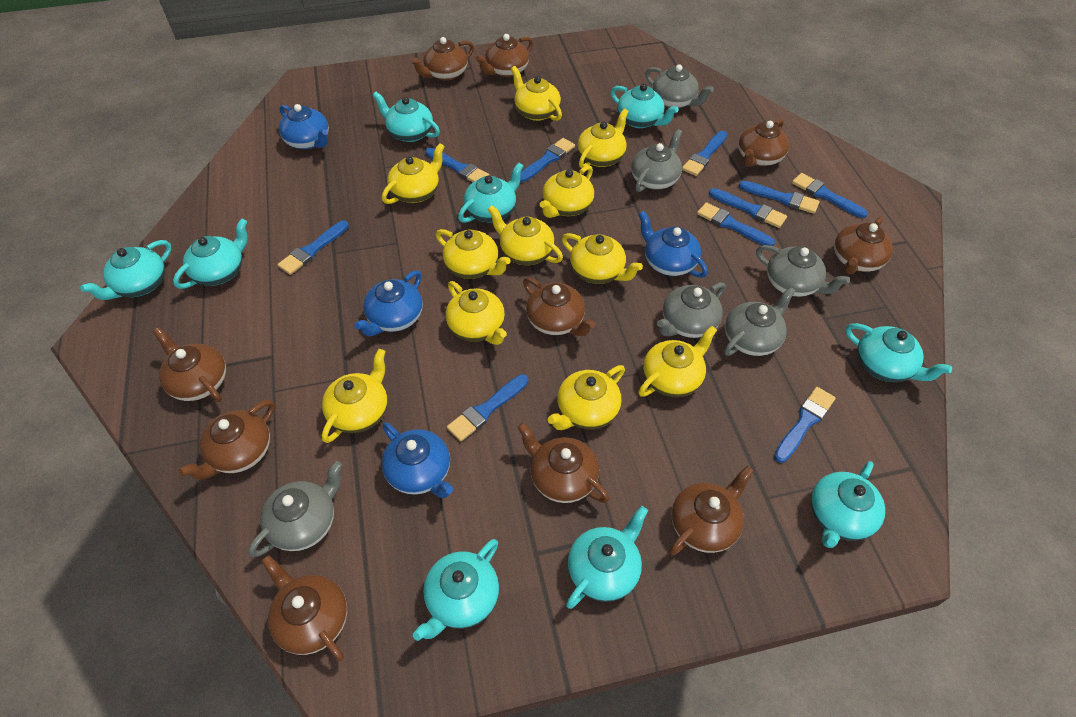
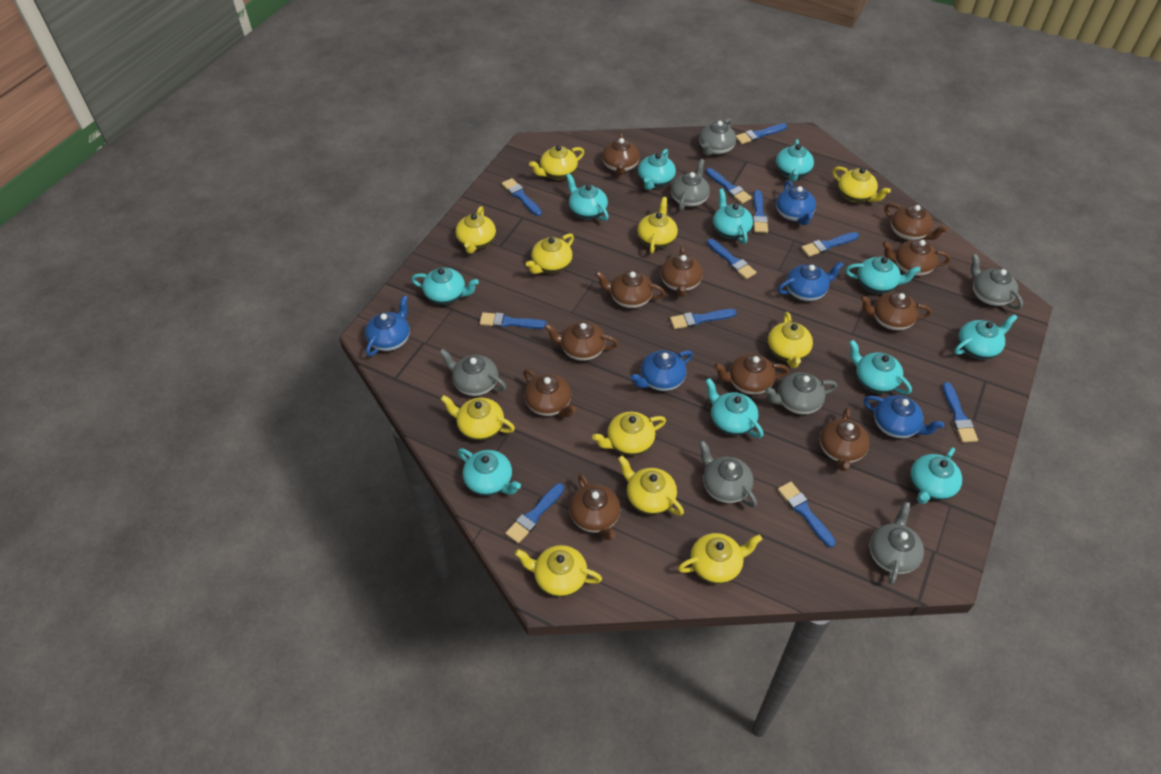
blue brush: [277,221,349,275] [425,148,490,182] [447,374,529,442] [520,138,575,182] [682,131,727,176] [697,202,775,246] [709,188,787,228] [739,181,820,214] [774,387,836,463] [792,173,868,218] = 10 -> [480,312,548,329] [502,178,542,216] [505,483,564,544] [670,309,737,329] [706,168,752,204] [707,239,756,279] [736,123,787,144] [753,190,768,233] [778,482,836,547] [801,232,859,257] [942,382,978,443] = 11
blue teapot: [279,104,329,149] [354,270,423,337] [382,423,453,498] [638,211,708,278] = 4 -> [365,295,410,356] [630,350,693,391] [776,180,816,225] [778,262,844,301] [863,395,944,438] = 5
brown teapot: [153,327,226,402] [178,400,275,480] [261,555,347,661] [410,37,474,81] [476,34,533,77] [517,423,609,503] [523,277,595,336] [669,466,754,555] [738,119,789,167] [834,216,893,275] = 10 -> [523,369,576,417] [544,321,618,361] [569,473,620,540] [595,271,665,308] [602,133,640,176] [661,246,703,297] [714,354,789,395] [820,407,870,471] [860,292,932,331] [882,240,951,276] [885,203,948,240] = 11
grey teapot: [248,461,342,557] [631,129,682,192] [645,64,714,108] [657,282,726,338] [724,287,795,356] [756,245,850,297] = 6 -> [439,349,507,396] [671,159,710,210] [699,118,736,156] [699,441,757,507] [765,372,837,414] [870,502,924,585] [971,254,1023,310] = 7
turquoise teapot: [80,240,172,300] [173,218,248,289] [373,92,440,142] [413,539,499,641] [458,163,524,223] [566,506,648,609] [611,84,679,128] [811,461,885,548] [846,323,952,382] = 9 -> [411,267,479,305] [457,448,521,496] [566,173,609,221] [638,149,676,190] [705,378,764,438] [713,189,753,244] [776,139,814,182] [845,257,921,294] [849,340,912,394] [910,447,962,504] [954,314,1018,360] = 11

